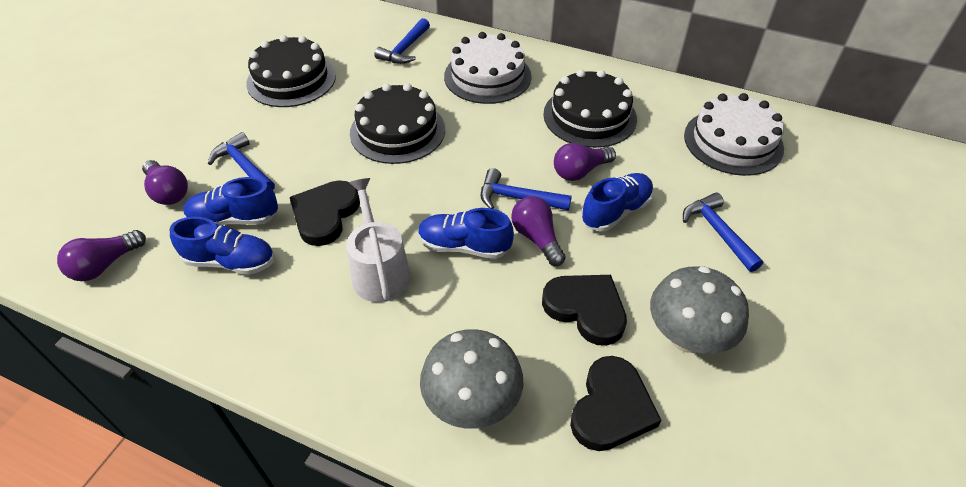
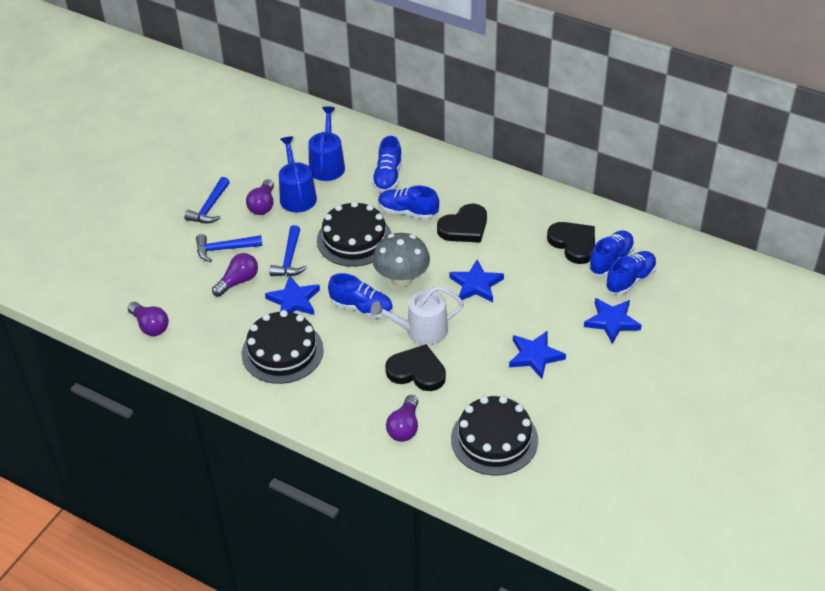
blue hammer: [208,132,275,190] [374,18,430,64] [481,168,572,211] [683,193,763,272] = 4 -> [184,177,230,223] [196,234,262,262] [269,225,307,277] = 3
blue shoe: [170,217,274,275] [184,177,278,225] [418,208,514,259] [581,173,654,231] = 4 -> [328,273,393,319] [372,136,402,193] [378,186,439,219] [589,230,635,276] [606,251,657,295] = 5
blue star: none = 0 -> [265,275,320,315] [449,259,504,302] [509,331,566,379] [584,298,642,344] = 4
blue watering can: none = 0 -> [279,136,317,213] [308,106,345,181] = 2
grey mushroom: [420,329,523,429] [650,266,749,354] = 2 -> [372,233,430,288] = 1
white cake: [444,32,531,104] [684,93,784,176] = 2 -> none = 0

